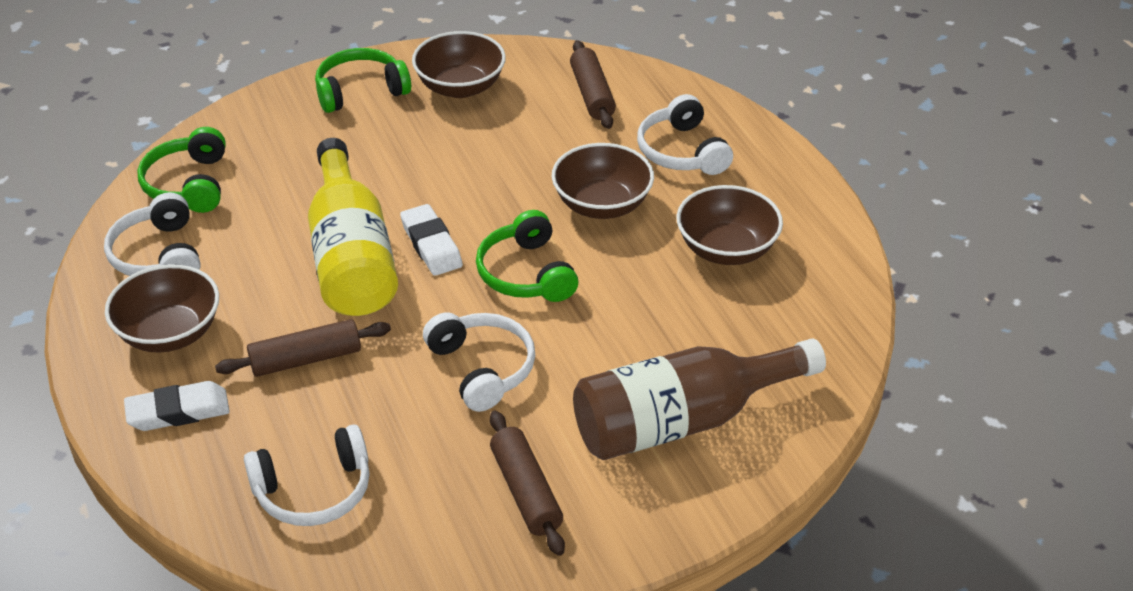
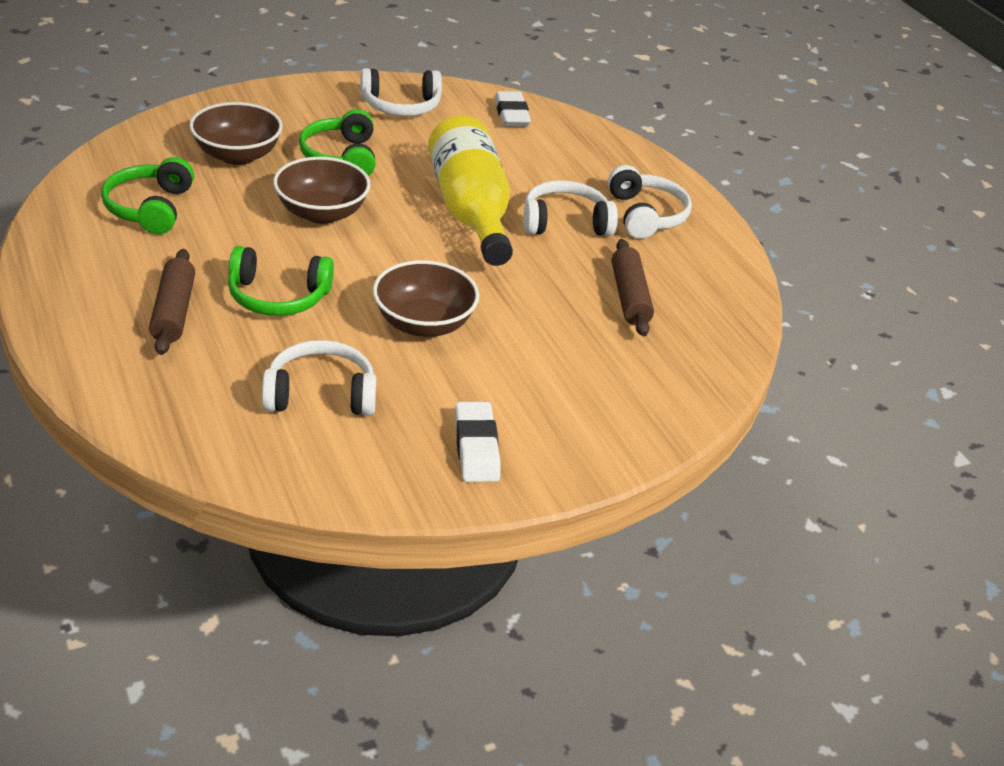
brown bottle: [573,339,826,460] = 1 -> none = 0
brown bowl: [105,264,219,352] [412,31,506,98] [552,143,654,219] [677,185,783,265] = 4 -> [189,102,283,165] [273,157,371,224] [373,260,479,337] = 3
brown rolling pin: [215,319,391,377] [490,411,565,556] [570,40,616,129] = 3 -> [149,249,195,355] [611,239,654,336] = 2

